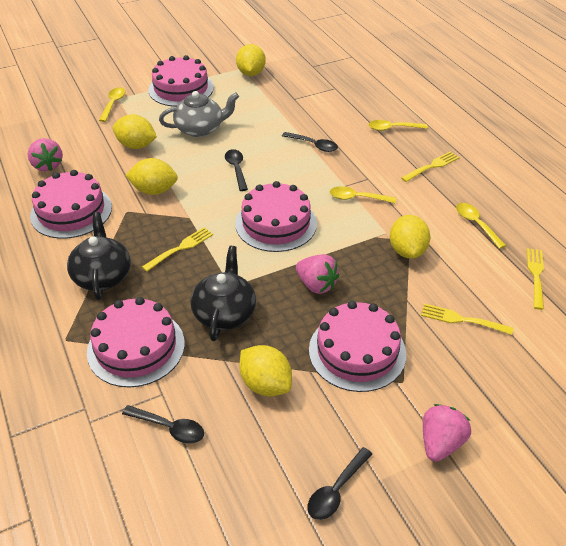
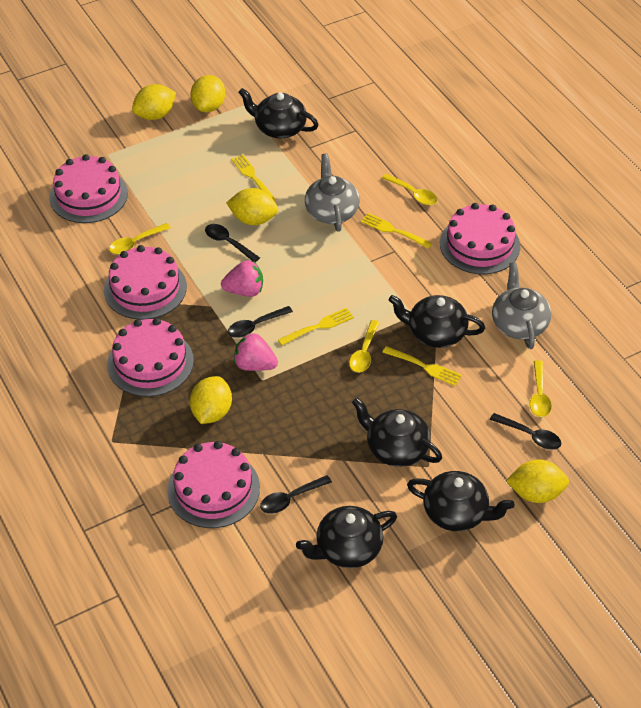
black teapot: [67,212,131,300] [190,246,256,341] = 2 -> [238,88,318,138] [296,506,397,568] [352,398,442,467] [389,295,485,348] [407,471,515,531] = 5
grey teapot: [159,91,239,137] = 1 -> [305,153,360,232] [492,262,551,349] = 2
pink strawberry: [28,138,63,172] [296,254,339,294] [423,404,471,462] = 3 -> [221,260,263,297] [234,333,278,371] = 2

